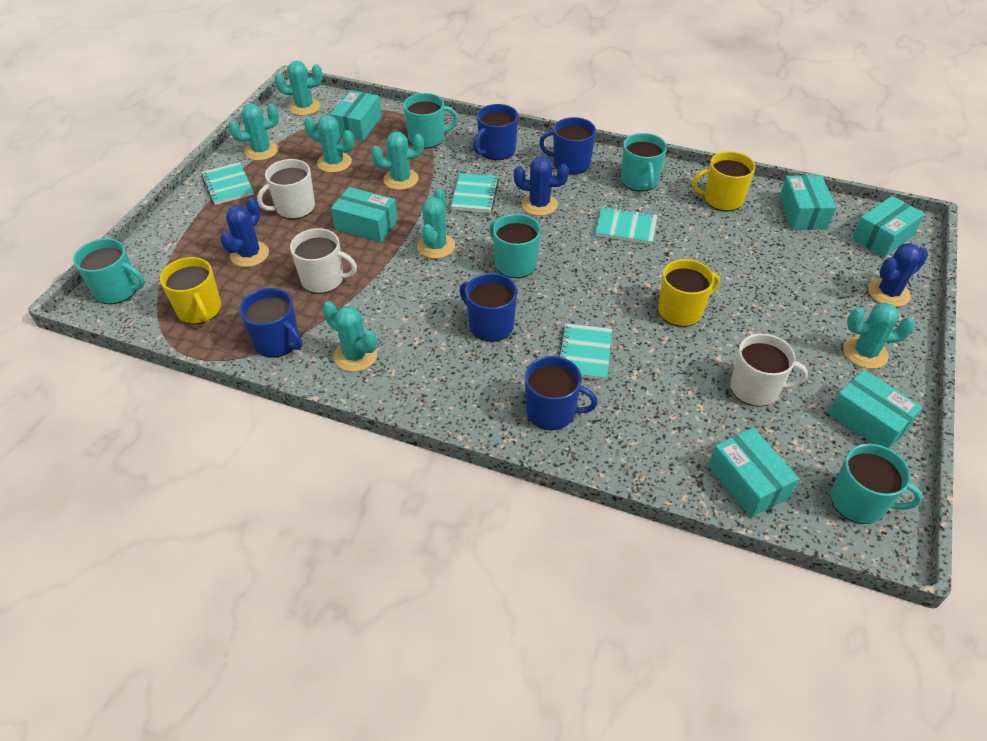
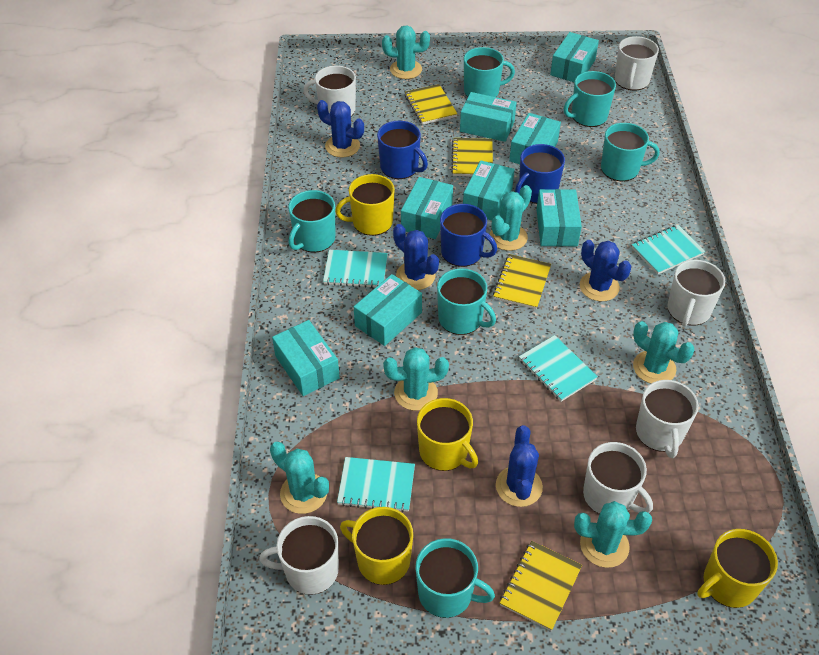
blue cactus: [220,197,269,267] [514,156,569,216] [868,243,928,307] = 3 -> [317,100,364,158] [393,224,439,290] [496,425,543,507] [579,240,631,301] = 4
blue mug: [239,288,302,358] [459,273,517,342] [473,104,518,160] [525,356,598,430] [539,117,596,175] = 5 -> [377,121,428,179] [440,204,497,267] [515,144,565,204] = 3
turquoise box: [330,90,382,141] [331,187,398,242] [708,428,799,517] [779,175,836,230] [828,370,923,449] [852,196,925,257] = 6 -> [272,320,340,396] [354,274,422,346] [401,177,453,239] [460,92,517,142] [463,160,514,220] [509,113,561,164] [536,189,582,246] [550,32,599,82] = 8
turquoise cactus: [228,104,279,161] [274,61,323,116] [304,115,354,173] [322,301,377,372] [371,131,424,190] [417,188,455,259] [843,302,915,369] = 7 -> [270,442,329,514] [382,25,430,79] [383,347,449,411] [490,185,532,251] [574,501,652,568] [633,321,694,384] = 6
turquoise mug: [73,238,145,304] [403,93,458,149] [489,214,541,278] [621,133,667,192] [831,444,923,524] = 5 -> [288,190,335,253] [416,538,495,618] [437,268,496,335] [464,47,515,97] [564,71,616,127] [601,123,659,181] = 6
white mug: [257,159,315,219] [290,228,357,294] [730,334,808,407] = 3 -> [259,516,339,595] [304,66,356,117] [583,442,653,514] [615,36,659,91] [636,380,699,458] [668,260,725,327] = 6
yellow mug: [160,257,221,324] [658,259,720,327] [692,151,756,211] = 3 -> [335,174,395,236] [340,507,413,585] [417,398,478,471] [697,529,778,608] = 4
yellow notebook: none = 0 -> [405,84,457,125] [451,138,493,177] [493,254,551,309] [500,541,582,631] = 4

